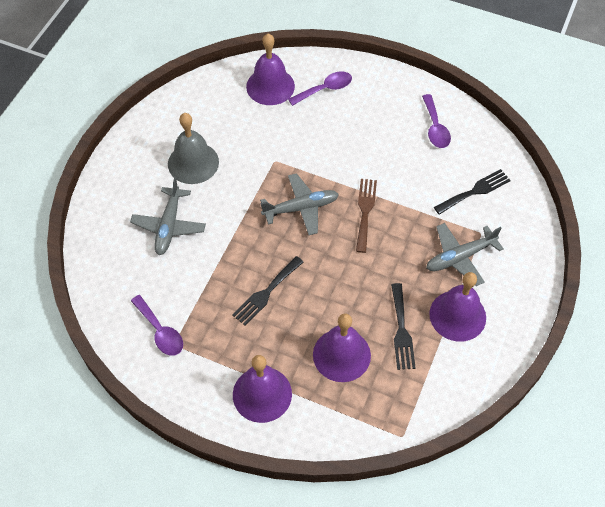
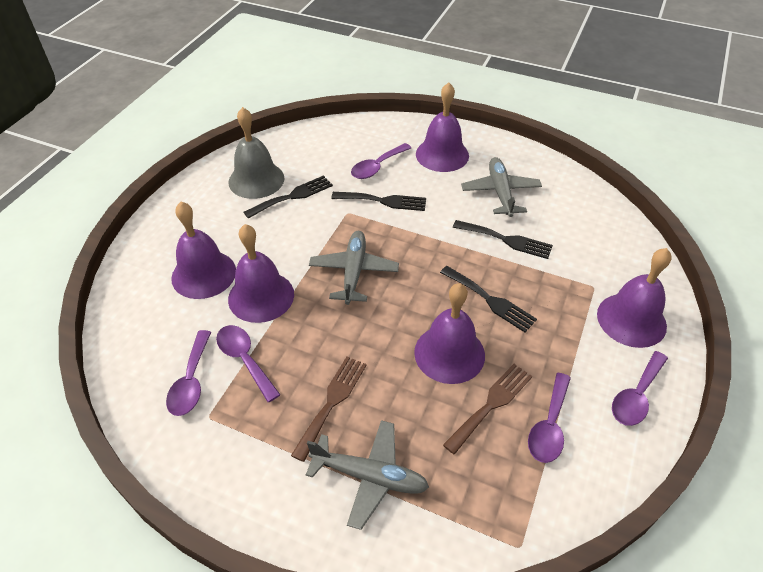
black fork: [232,256,303,326] [391,283,416,370] [434,169,511,215] = 3 -> [244,175,333,219] [331,192,426,211] [440,266,537,332] [453,220,553,259] = 4
brown fork: [356,179,377,253] = 1 -> [291,356,367,462] [443,364,532,455] = 2
purple bell: [233,355,292,423] [246,34,295,105] [313,314,371,382] [429,272,486,342] = 4 -> [171,202,236,299] [228,224,294,323] [414,283,485,384] [416,82,469,172] [597,248,672,348] = 5
purple spoon: [131,295,183,356] [288,71,352,106] [422,94,451,148] = 3 -> [166,330,211,416] [216,325,281,402] [351,143,411,179] [528,373,571,463] [612,351,668,426] = 5

